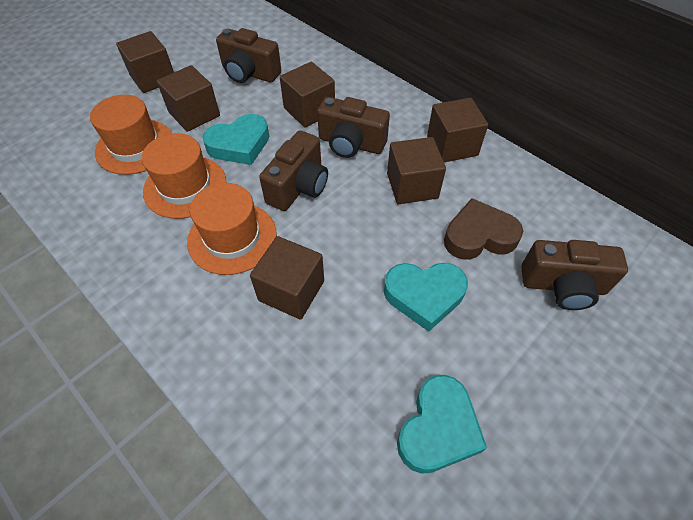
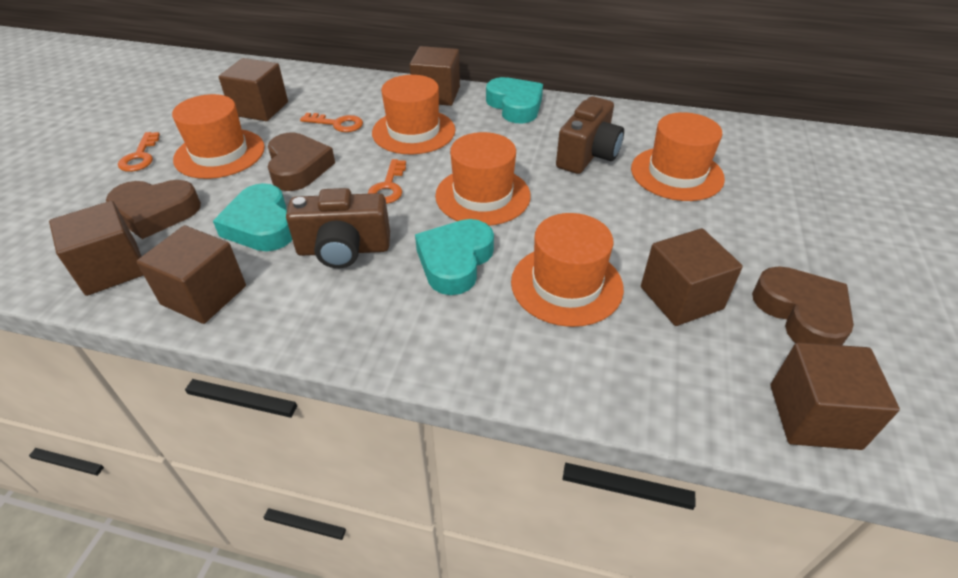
brown camera: [216,28,281,83] [259,130,328,211] [317,97,390,158] [521,240,628,310] = 4 -> [286,188,390,268] [556,96,624,174] = 2
brown heart: [444,198,523,260] = 1 -> [106,180,201,239] [268,133,335,191] [752,266,854,345] = 3
orange hat: [90,95,172,175] [142,133,226,219] [187,183,277,275] = 3 -> [172,94,265,179] [372,75,455,154] [435,132,531,226] [511,213,624,327] [631,112,725,201] = 5
orange key: none = 0 -> [118,132,160,172] [300,113,363,132] [368,159,406,204] = 3

